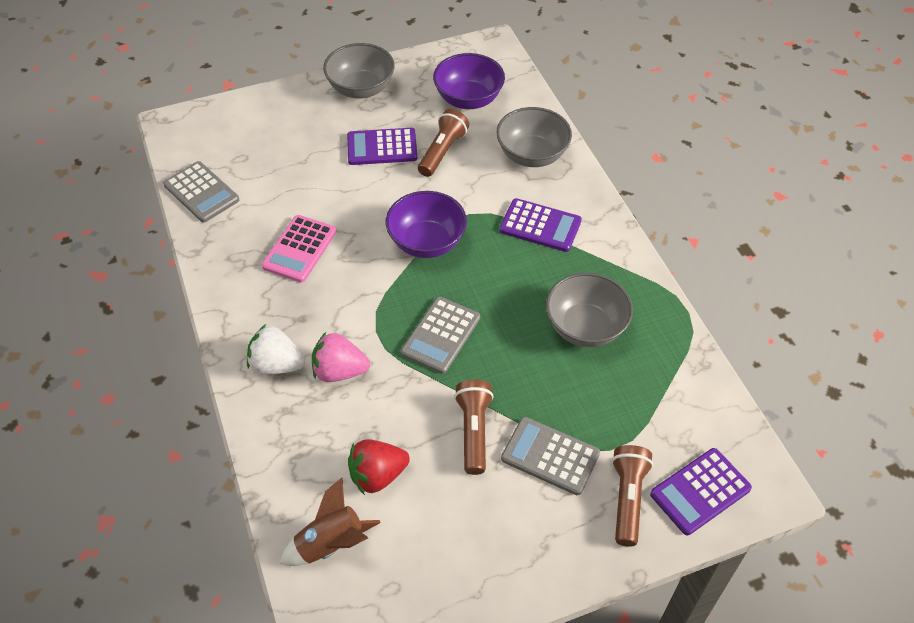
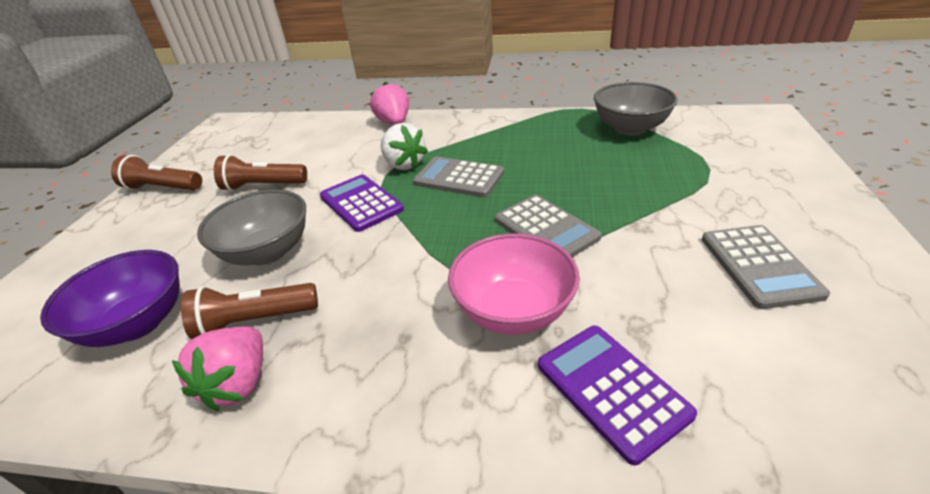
brown rocket: [280,478,381,566] = 1 -> none = 0
grey bowl: [323,43,395,99] [496,107,572,167] [546,273,633,347] = 3 -> [197,189,306,265] [594,82,678,135] = 2
pink bowl: none = 0 -> [448,234,580,335] = 1
pink calculator: [262,215,336,283] = 1 -> none = 0
pink strawberry: [312,332,370,382] = 1 -> [172,326,263,411] [370,82,409,125] = 2
purple bowl: [386,191,467,258] [433,53,505,109] = 2 -> [40,250,180,347] = 1
purple calculator: [347,128,417,165] [499,198,582,252] [650,448,752,535] = 3 -> [320,174,404,232] [538,326,697,465] = 2
red strawberry: [348,439,410,495] = 1 -> none = 0

